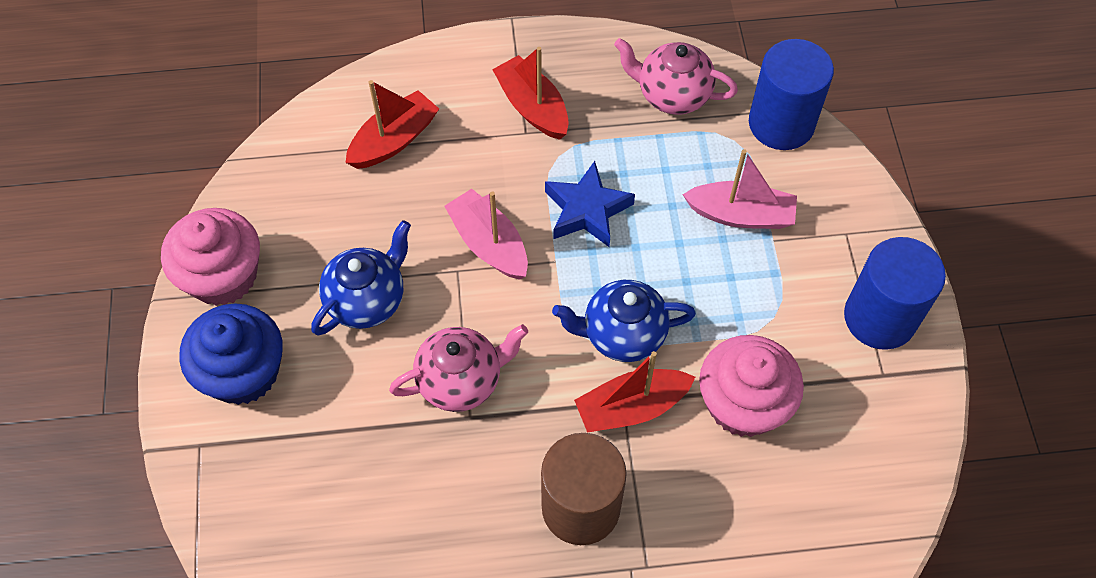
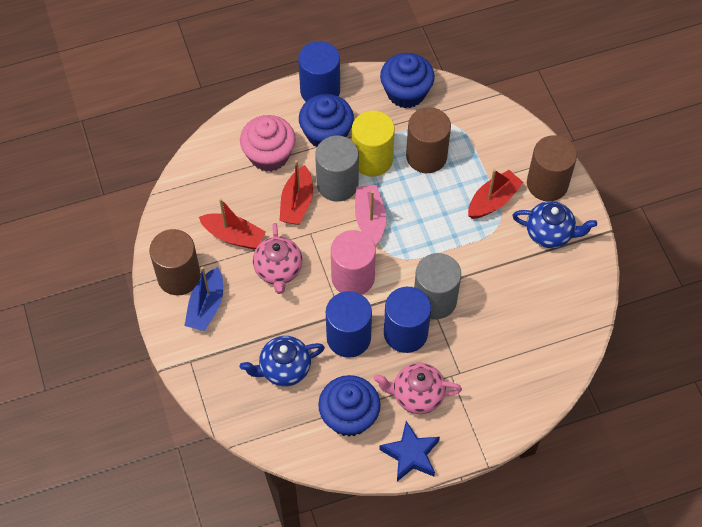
blue boat: none = 0 -> [184,266,223,331] = 1
blue cupcake: [179,303,283,405] = 1 -> [299,94,354,147] [318,375,381,436] [380,53,435,108] = 3
blue cylinder: [749,39,834,150] [844,237,946,350] = 2 -> [298,41,340,101] [326,291,372,358] [384,287,431,353] = 3
brown cylinder: [541,433,627,545] = 1 -> [149,229,201,296] [406,107,451,173] [527,135,577,201] = 3
grey cylinder: none = 0 -> [315,136,359,202] [414,253,461,319] = 2
pink boat: [444,189,528,280] [683,149,797,229] = 2 -> [355,185,386,245] = 1
pink cupcake: [161,208,260,306] [699,335,804,437] = 2 -> [240,115,296,172] = 1
pink cylinder: none = 0 -> [331,230,376,295] = 1
yellow cylinder: none = 0 -> [352,111,395,177] = 1

